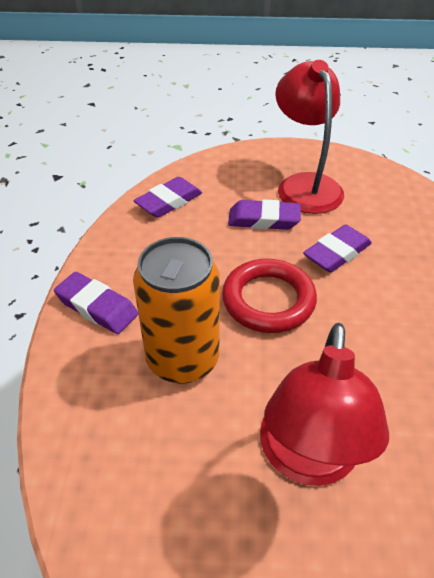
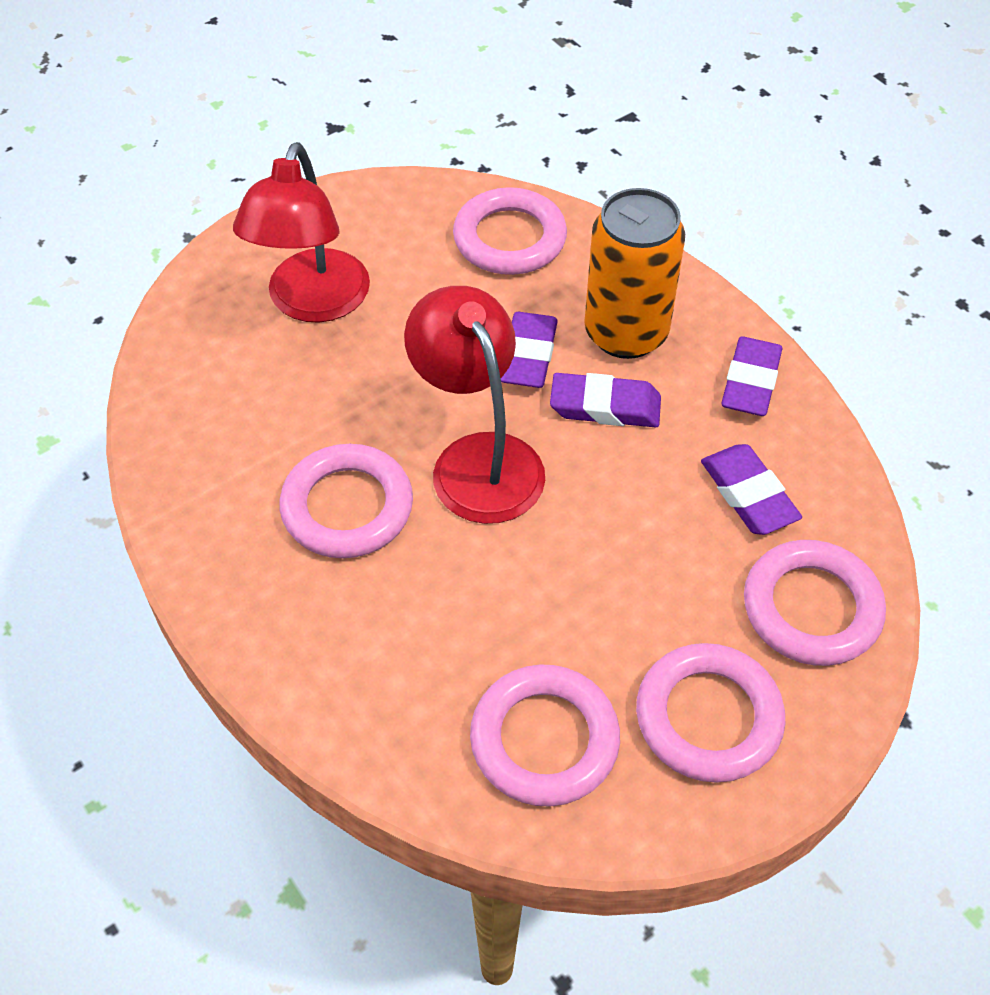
pink ring: none = 0 -> [279,444,413,558] [453,187,567,275] [470,664,620,807] [636,643,785,783] [744,540,886,666] = 5
red ring: [222,259,317,333] = 1 -> none = 0

